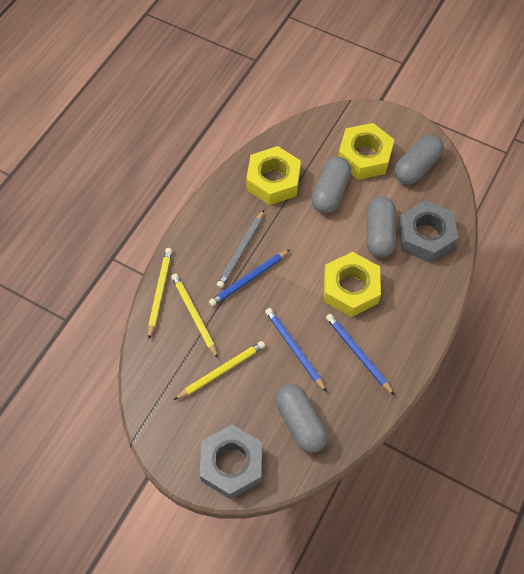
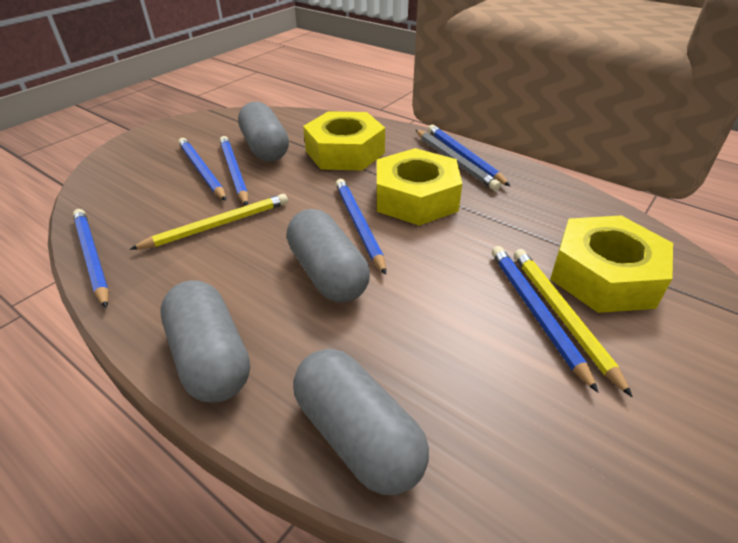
blue pencil: [209,249,290,307] [265,308,327,392] [326,314,395,396] = 3 -> [73,209,109,308] [178,138,226,201] [220,136,248,206] [336,179,386,275] [428,125,510,186] [492,246,598,393] = 6
grey nut: [200,424,262,499] [398,200,458,263] = 2 -> none = 0
yellow pencil: [148,248,172,339] [171,274,218,359] [174,341,265,400] = 3 -> [130,194,288,250] [514,249,633,397] = 2

